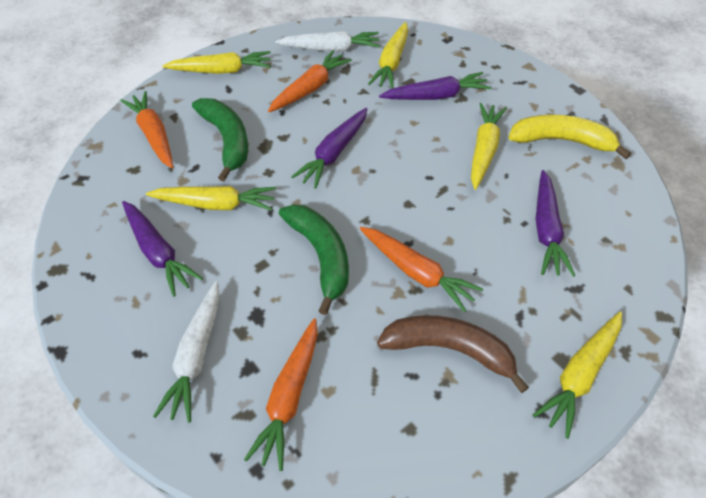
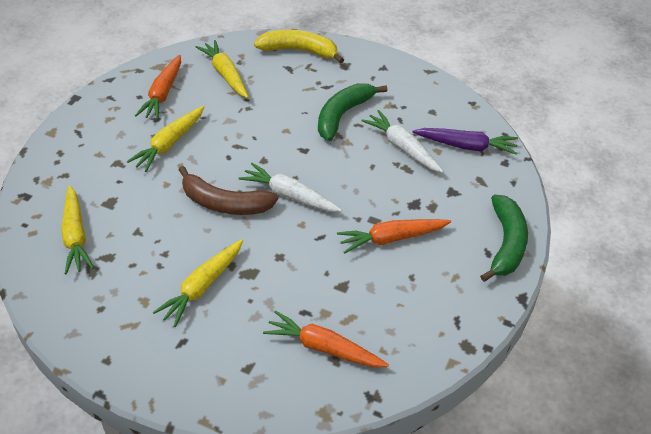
orange carrot: [121,91,173,168] [244,318,318,471] [268,50,352,112] [360,227,483,312] = 4 -> [135,55,181,120] [263,310,389,367] [337,219,451,254] = 3
purple carrot: [122,201,203,297] [291,108,367,189] [379,72,491,100] [536,170,575,277] = 4 -> [412,128,518,155] = 1
yellow carrot: [146,186,276,211] [162,51,271,74] [368,22,408,89] [471,103,507,190] [533,312,622,439] = 5 -> [61,185,94,274] [127,106,204,172] [153,239,243,327] [196,40,249,98] = 4

